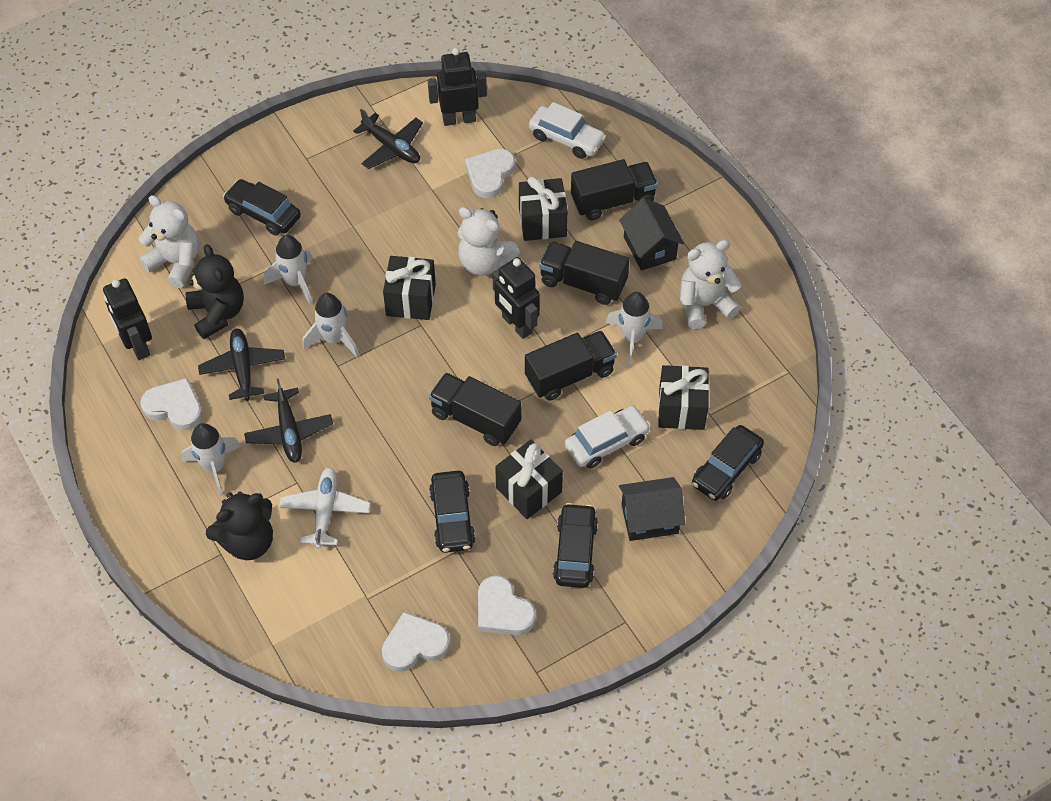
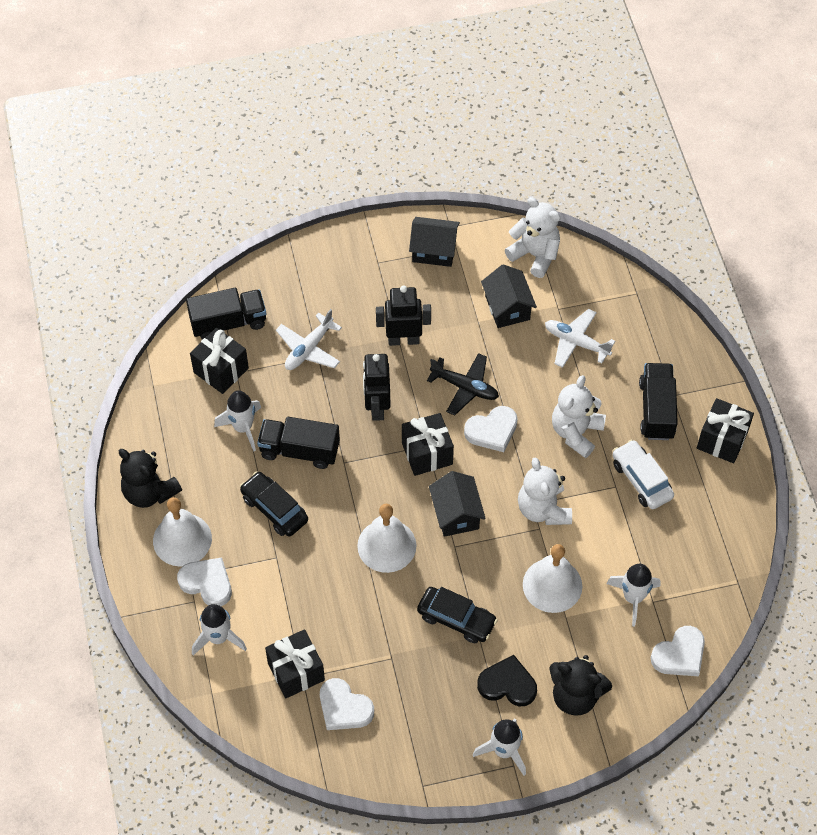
black car: [223,179,301,236] [429,471,476,553] [553,503,598,588] [692,425,764,501] = 4 -> [240,471,308,537] [417,587,498,643] = 2
black heart: none = 0 -> [477,655,537,706] = 1
black house: [619,198,684,271] [619,477,685,541] = 2 -> [409,217,460,267] [429,471,486,537] [481,264,537,328] = 3
black plane: [198,329,285,401] [244,379,333,463] [353,109,423,169] = 3 -> [427,353,499,415] = 1
black robot: [103,278,152,360] [428,48,487,126] [492,257,540,339] = 3 -> [363,354,390,421] [376,285,431,346] = 2
black truck: [429,373,521,446] [525,331,617,400] [539,241,630,305] [571,159,658,220] = 4 -> [186,288,266,340] [257,417,340,469] [639,363,678,440] = 3
white bell: none = 0 -> [153,497,212,567] [357,504,416,573] [523,544,582,613] = 3
white car: [529,102,606,159] [565,406,651,469] = 2 -> [613,440,674,509] = 1
white plane: [279,467,371,549] = 1 -> [276,309,342,370] [545,309,615,368] = 2

